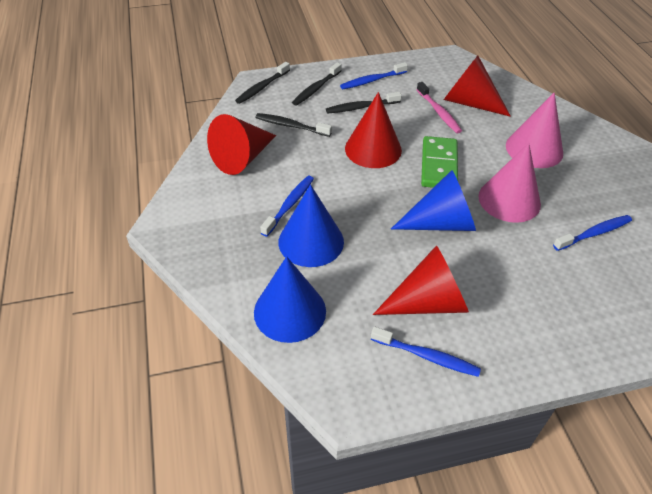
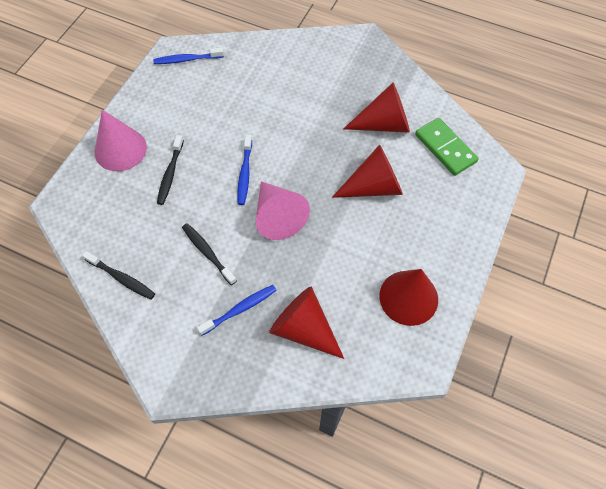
black toothbrush: [235,62,290,104] [255,113,332,137] [292,62,342,106] [326,92,402,114] = 4 -> [82,251,155,300] [157,135,184,205] [182,223,237,285] = 3
blue cone: [254,256,326,343] [279,184,344,267] [391,170,476,231] = 3 -> none = 0
blue toothbrush: [260,176,314,237] [340,62,408,89] [371,327,481,377] [553,215,632,251] = 4 -> [153,48,224,64] [197,285,277,336] [237,135,252,205] = 3
pink toothbrush: [417,82,462,133] = 1 -> none = 0

